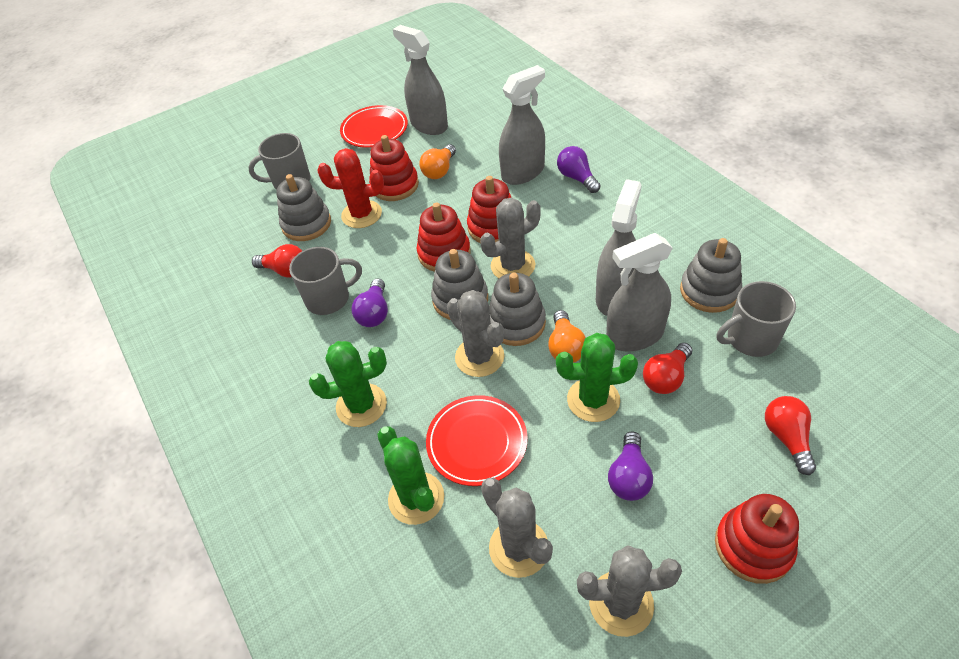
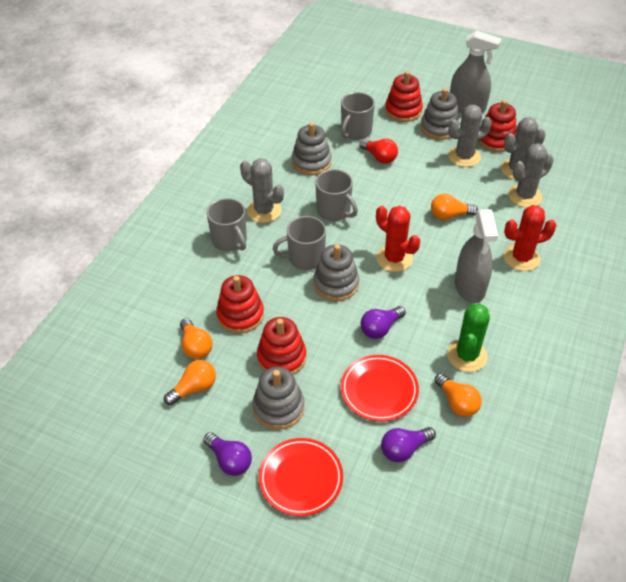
green cactus: [309,341,387,427] [377,427,444,525] [556,333,638,422] = 3 -> [447,304,490,372] = 1
grey mug: [248,133,311,190] [289,247,362,315] [717,281,796,357] = 3 -> [207,198,247,251] [273,216,326,270] [315,169,358,221] [341,92,375,140] = 4
grey spray bottle: [393,25,448,135] [499,65,545,185] [596,179,642,316] [606,233,673,351] = 4 -> [450,31,502,113] [455,209,498,303] = 2
orange light bulb: [419,144,456,179] [548,310,586,363] = 2 -> [164,360,216,405] [180,318,212,359] [431,194,478,220] [434,373,482,417] = 4
red cactus: [317,148,384,228] = 1 -> [376,206,420,272] [503,205,557,271] = 2
red light bulb: [252,244,302,278] [643,343,692,394] [765,396,816,475] = 3 -> [359,139,398,164] = 1

